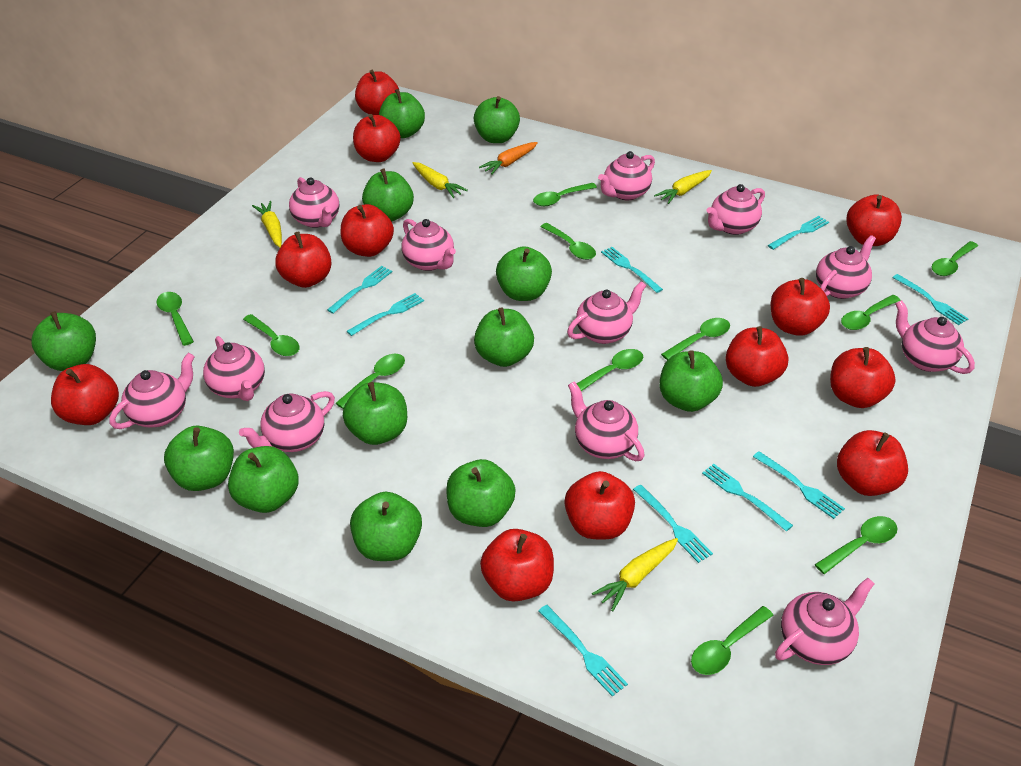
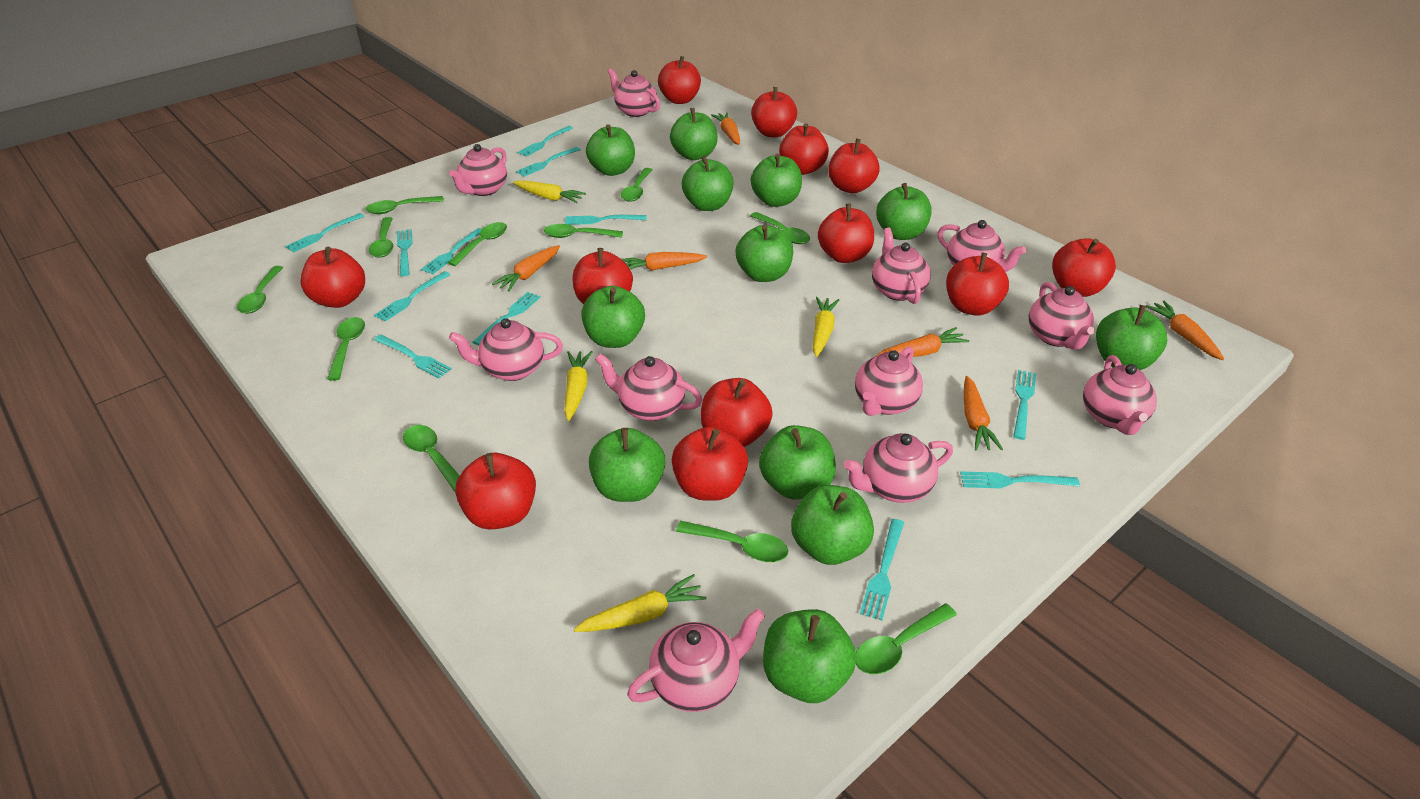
orange carrot: [479,142,538,175] = 1 -> [492,245,560,292] [621,252,707,271] [711,112,740,145] [876,327,969,357] [964,376,1003,450] [1146,301,1224,360] = 6
pink teapot: [109,353,195,429] [203,336,265,401] [239,391,335,452] [289,177,339,228] [402,219,456,271] [567,281,646,344] [568,381,645,461] [598,151,655,201] [706,184,765,235] [775,578,875,665] [816,235,876,299] [895,300,975,374] = 12 -> [449,144,507,196] [449,318,563,381] [595,353,703,421] [608,69,660,117] [627,609,765,712] [844,433,953,503] [855,347,923,416] [872,228,931,304] [937,220,1026,272] [1029,282,1095,350] [1083,355,1157,435] = 11
turquoise fork: [327,266,393,314] [347,293,424,336] [538,605,628,697] [601,247,663,293] [633,485,713,563] [702,464,793,531] [753,451,845,519] [767,216,829,250] [892,274,969,325] = 9 -> [285,213,364,252] [374,271,451,322] [374,334,452,378] [397,229,412,276] [421,228,481,274] [473,292,541,345] [516,147,581,177] [518,126,573,157] [565,215,647,225] [860,519,904,621] [960,471,1080,488] [1013,370,1036,440] = 12

